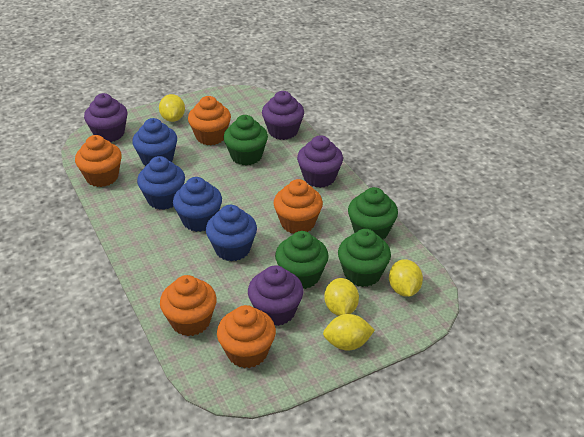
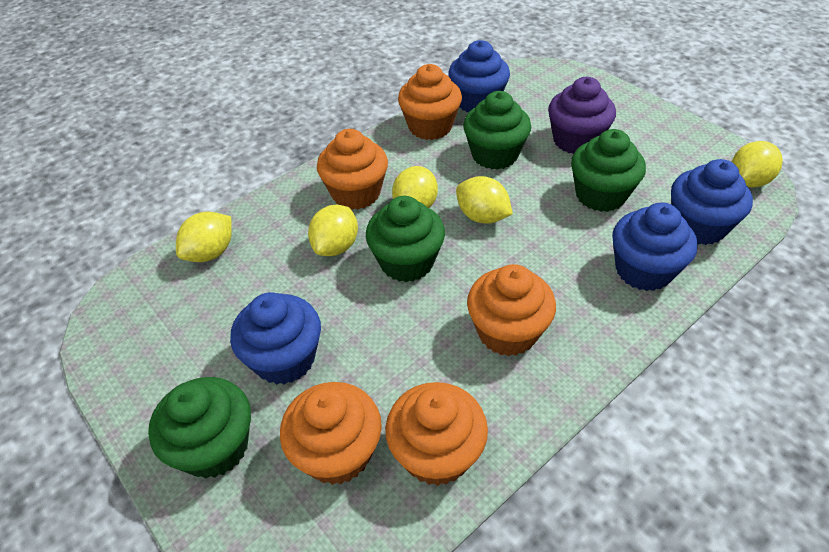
purple cupcake: [84,93,127,142] [248,265,304,326] [262,91,304,140] [297,135,343,188] = 4 -> [548,77,616,154] = 1
yellow lemon: [159,94,185,122] [323,314,375,351] [324,278,359,316] [389,259,423,297] = 4 -> [176,212,232,262] [308,205,358,256] [392,166,438,208] [456,176,513,224] [732,141,783,188] = 5

